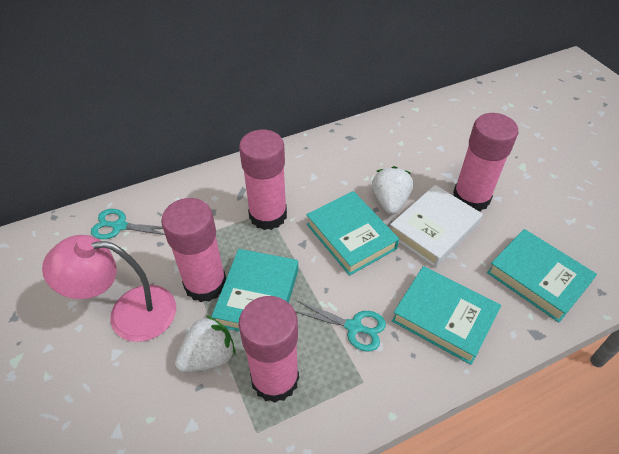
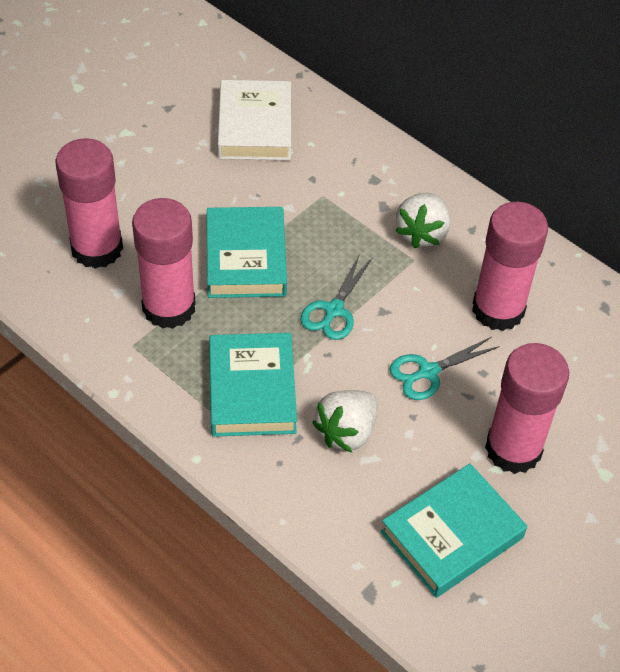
pink lamp: [42,235,176,342] = 1 -> none = 0
turquoise book: [211,249,298,332] [306,191,399,276] [392,266,501,365] [487,229,597,322] = 4 -> [207,207,287,298] [209,333,297,437] [380,463,527,598] = 3

